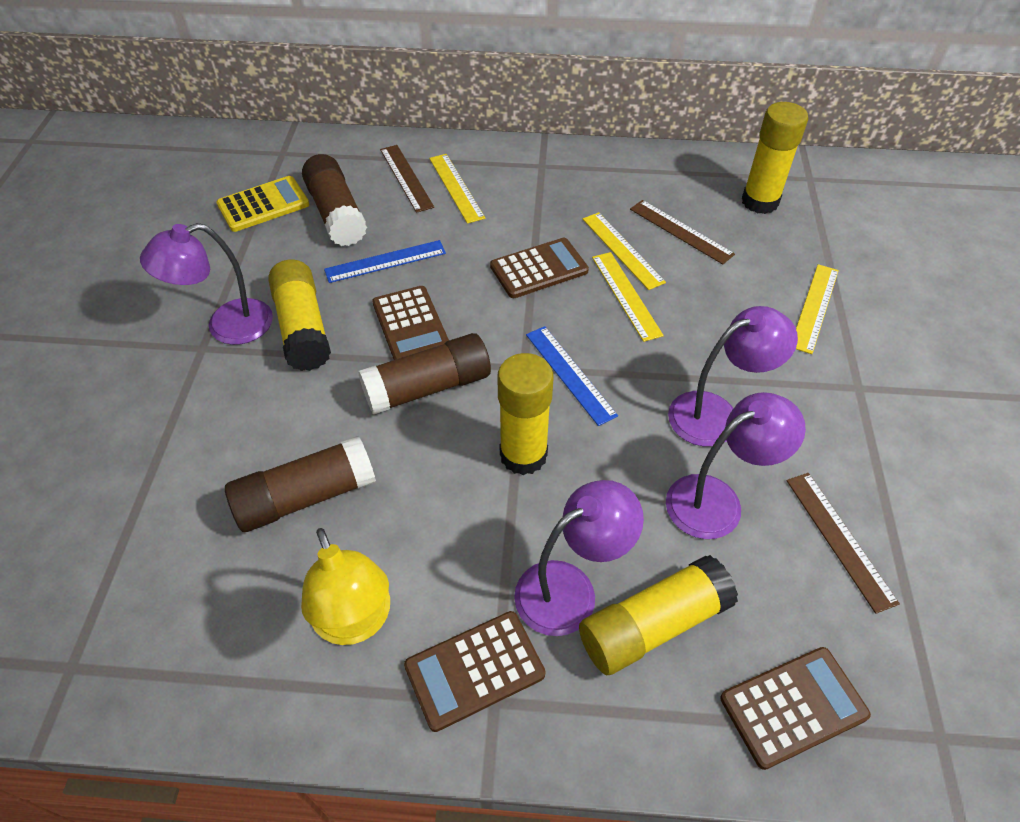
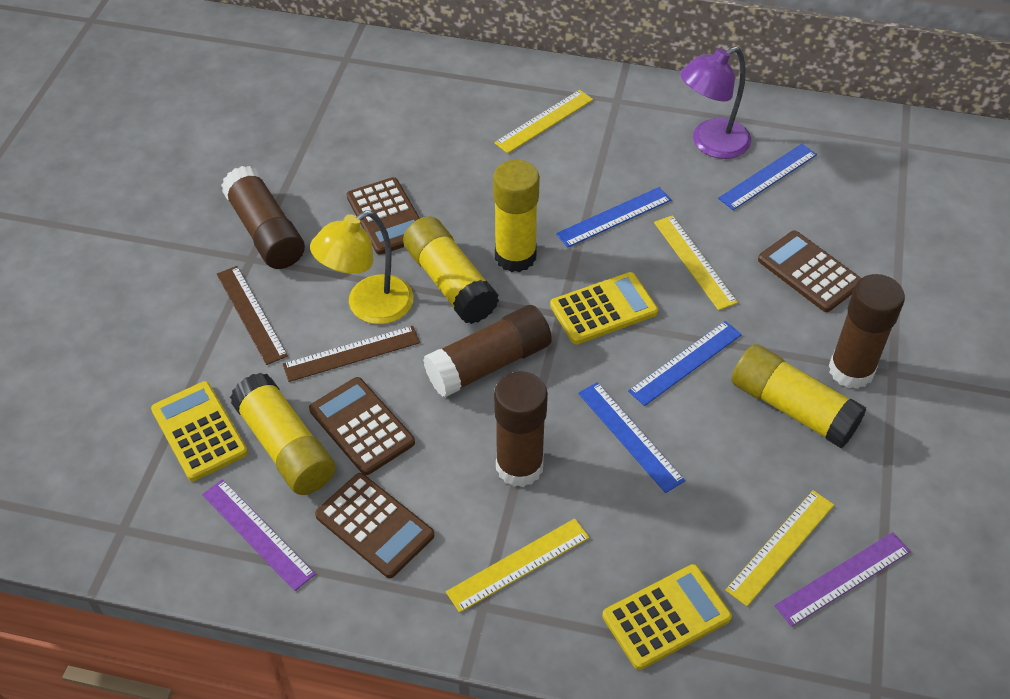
blue ruler: [324,240,446,283] [526,326,618,426] = 2 -> [556,187,671,248] [578,382,685,493] [628,321,742,406] [718,144,817,210] = 4
brown glue stick: [225,436,376,532] [302,154,367,246] [358,333,491,414] = 3 -> [221,166,305,269] [423,305,552,397] [494,371,548,487] [829,274,905,389] = 4
brown ruler: [380,145,434,213] [630,200,735,264] [786,473,900,614] = 3 -> [217,266,288,365] [283,326,420,382] = 2
purple lamp: [140,223,273,345] [514,480,644,636] [666,392,806,539] [668,306,798,446] = 4 -> [680,47,751,159] = 1
purple ruler: none = 0 -> [202,479,316,591] [774,532,911,627] = 2
yellow calculator: [216,176,309,232] = 1 -> [151,381,248,481] [550,272,658,344] [602,564,732,670] = 3

